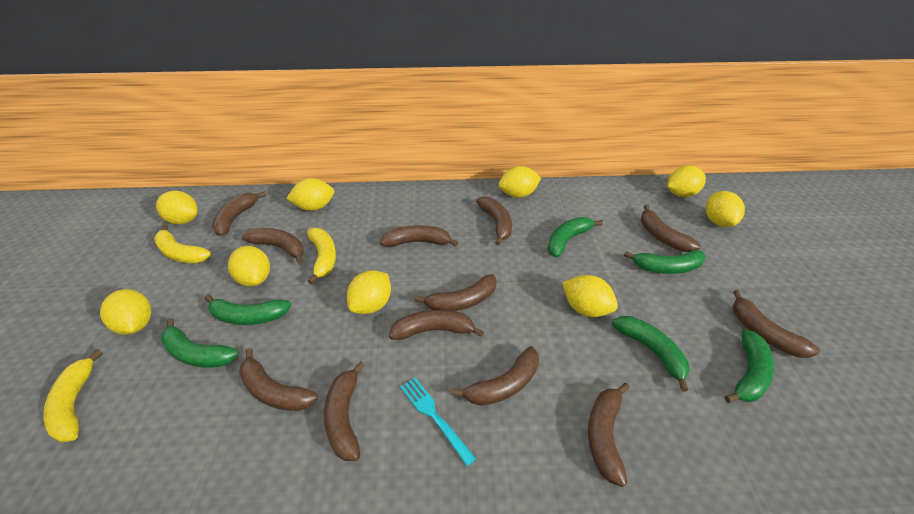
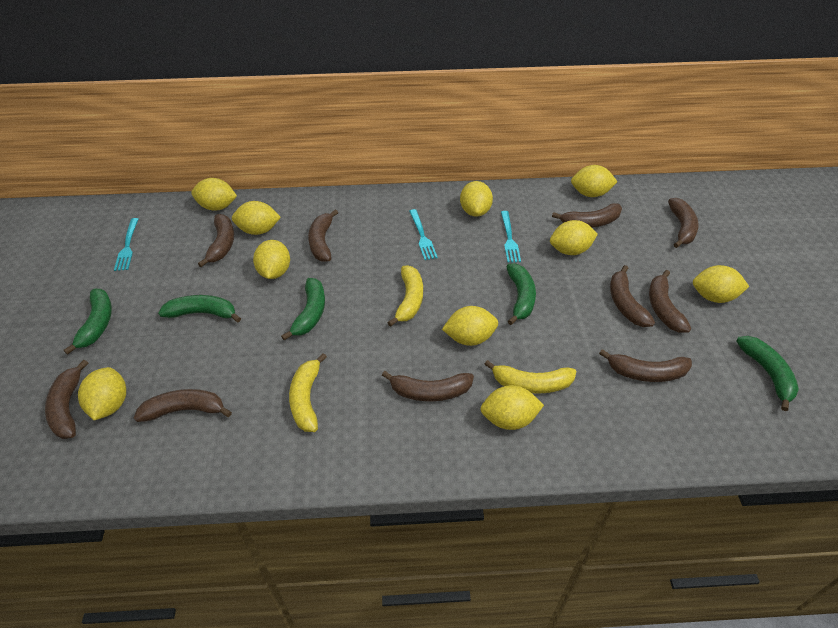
brown banana: [212,191,266,236] [239,348,318,411] [242,228,304,264] [324,361,365,461] [380,225,458,247] [389,310,484,340] [414,274,497,311] [451,346,539,406] [476,196,512,246] [588,383,630,487] [641,205,701,252] [733,290,820,358] = 12 -> [45,360,88,439] [134,389,232,422] [198,214,234,267] [308,209,338,262] [382,371,474,401] [552,203,622,228] [599,349,692,382] [610,265,655,327] [649,270,691,332] [668,198,698,248] = 10
green banana: [161,318,238,368] [205,295,291,325] [548,217,603,258] [612,316,690,392] [624,250,706,274] [725,329,775,403] = 6 -> [64,289,112,355] [158,295,241,322] [281,278,325,340] [506,263,536,325] [736,336,799,411] = 5
turquoise fork: [400,378,476,466] = 1 -> [114,218,138,271] [409,209,438,260] [501,211,521,263] = 3
yellow lemon: [100,289,151,335] [156,191,198,224] [228,246,270,287] [286,178,334,211] [347,270,391,314] [499,166,541,198] [562,275,618,317] [668,165,706,197] [706,191,745,227] = 9 -> [78,367,126,420] [191,178,237,211] [232,201,281,235] [253,240,290,279] [442,306,498,346] [460,181,493,217] [480,385,544,430] [550,220,598,255] [571,165,618,197] [693,265,749,303] = 10

